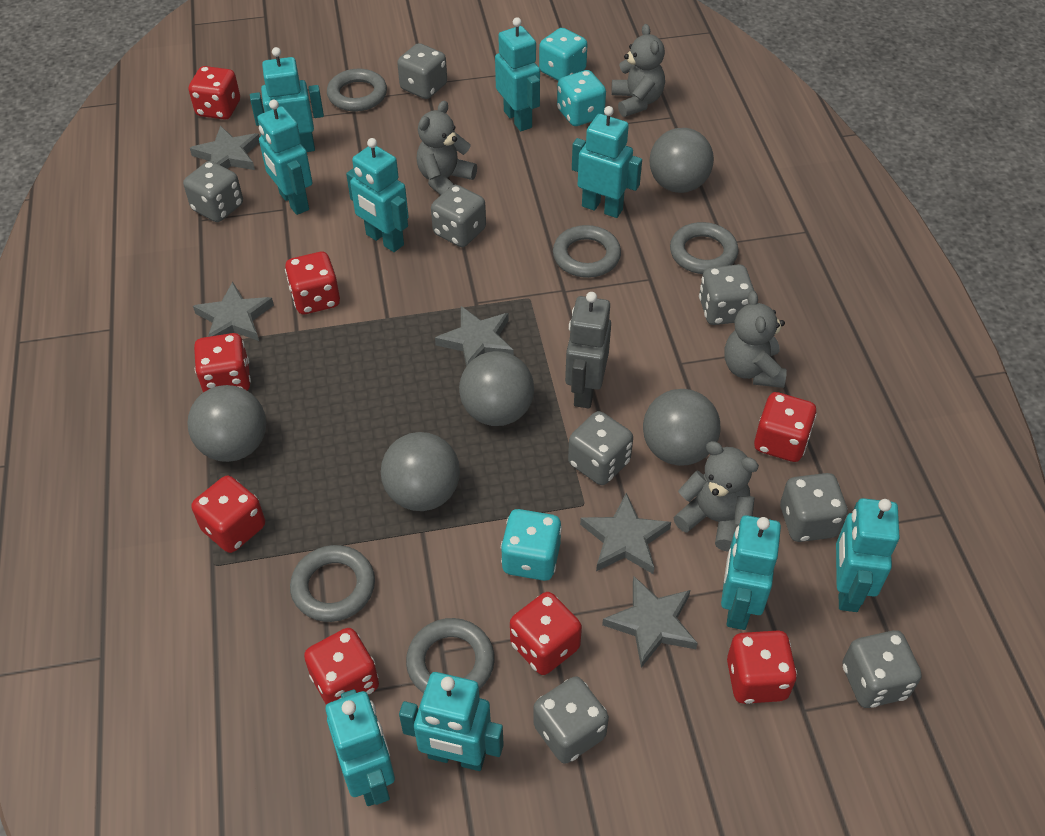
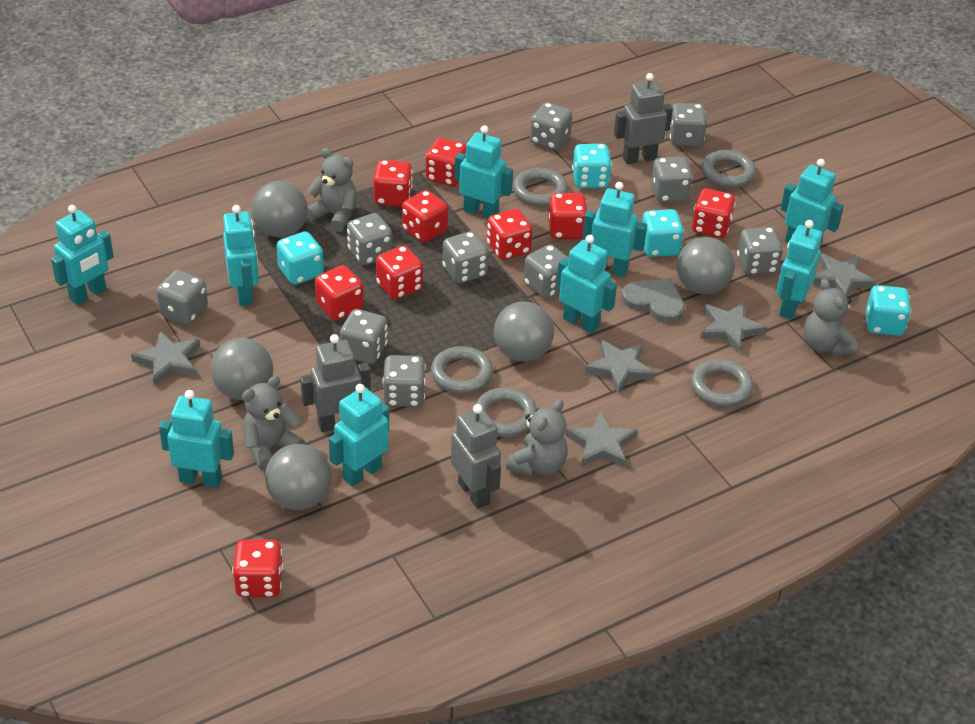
grey dice: [183,161,243,222] [397,43,447,99] [431,185,486,247] [533,676,609,764] [568,411,633,485] [699,264,754,325] [780,473,848,542] [842,630,922,708] = 8 -> [156,270,208,325] [340,309,388,364] [347,213,393,265] [383,355,426,407] [442,231,489,284] [524,244,569,299] [530,102,573,150] [651,157,693,202] [669,103,707,147] [737,227,783,275] = 10
grey heart: none = 0 -> [622,279,685,323] = 1
grey robot: [565,292,611,408] = 1 -> [300,334,371,432] [451,404,501,509] [614,73,673,164] = 3
red dice: [189,66,240,120] [192,476,265,553] [194,333,251,393] [285,252,340,314] [304,628,379,705] [510,592,582,675] [727,630,797,704] [754,392,817,462] = 8 -> [232,540,283,597] [315,265,364,320] [373,160,412,207] [376,246,423,299] [402,190,448,242] [426,138,466,186] [487,209,533,260] [548,193,587,239] [692,189,736,238] = 9
turquoise dice: [501,509,562,581] [539,28,587,81] [557,70,606,126] = 3 -> [277,231,324,285] [572,144,612,188] [642,209,684,257] [866,285,911,336] = 4

